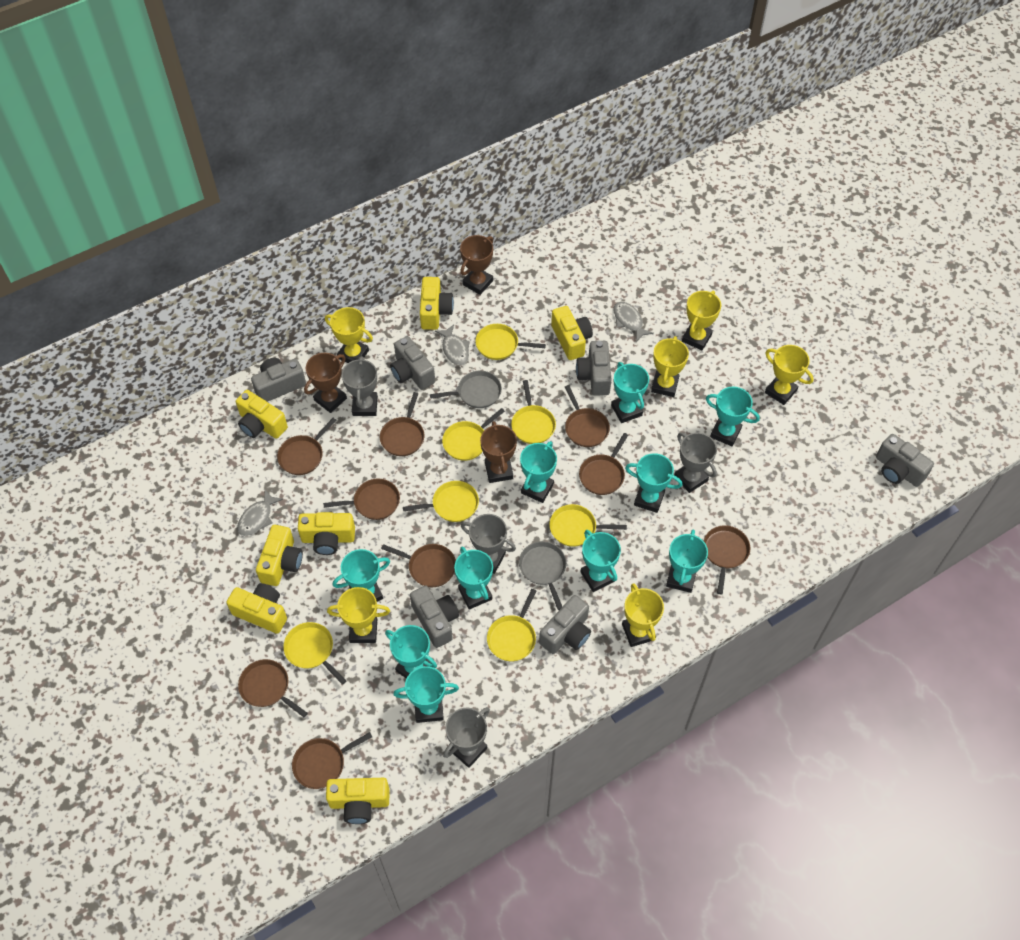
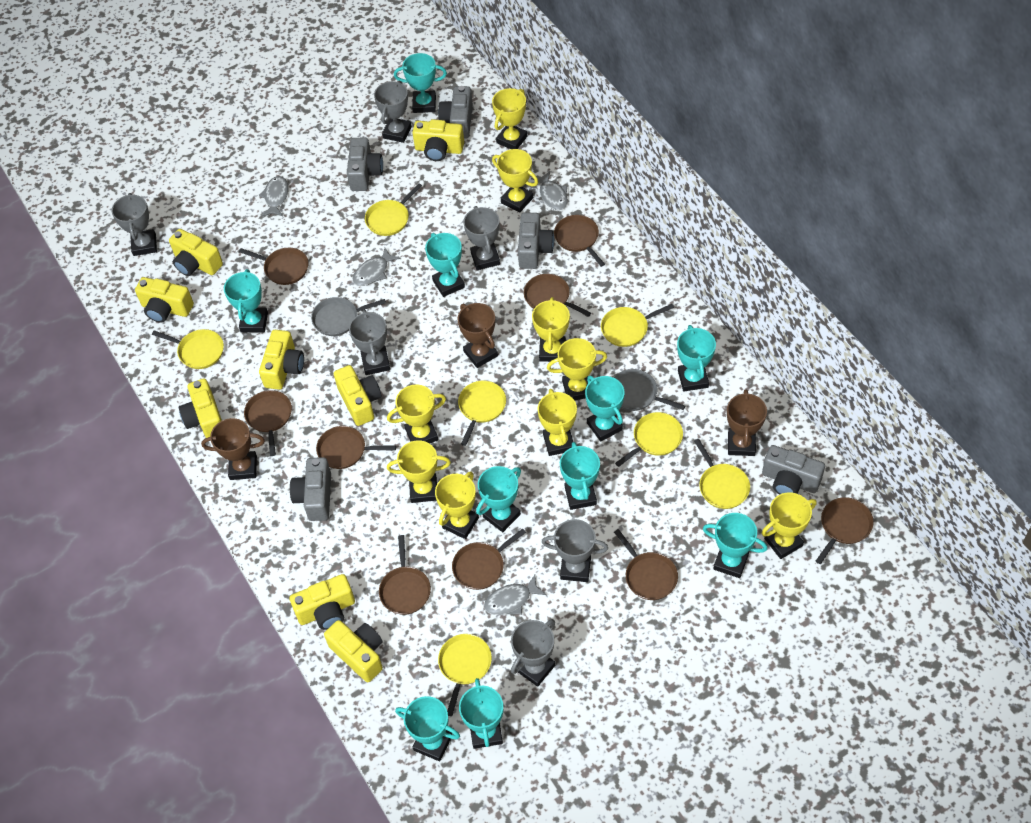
grey camera: [251,358,306,402] [390,336,435,390] [410,586,459,648] [539,595,591,654] [576,341,612,396] [876,434,934,487] = 6 -> [290,457,331,521] [347,138,383,191] [438,86,473,139] [518,213,554,269] [762,445,825,495] = 5
grey fish: [237,489,283,536] [435,324,470,366] [613,302,654,342] = 3 -> [259,176,289,216] [353,248,401,286] [484,575,546,615] [531,171,568,210] = 4
grey trophy: [342,356,378,416] [443,707,490,768] [461,514,516,574] [674,432,717,493] = 4 -> [112,193,157,256] [349,310,390,375] [374,80,412,143] [463,206,500,270] [511,619,555,687] [542,519,608,582] = 6
yellow camera: [226,583,287,634] [236,390,288,439] [256,525,303,586] [298,512,355,555] [326,778,390,824] [420,277,454,330] [551,306,593,360] = 7 -> [135,277,194,323] [169,229,223,276] [179,378,222,438] [259,330,304,390] [290,574,355,630] [324,620,383,682] [334,365,381,426] [412,119,464,161] = 8
yellow trophy: [325,307,373,363] [327,587,390,643] [622,583,664,647] [651,336,689,397] [682,291,721,350] [765,345,814,405] = 6 -> [387,385,446,444] [387,440,451,503] [435,471,479,539] [492,88,527,149] [492,149,538,213] [532,297,570,362] [537,389,577,456] [547,338,607,400] [761,493,816,559] = 9

